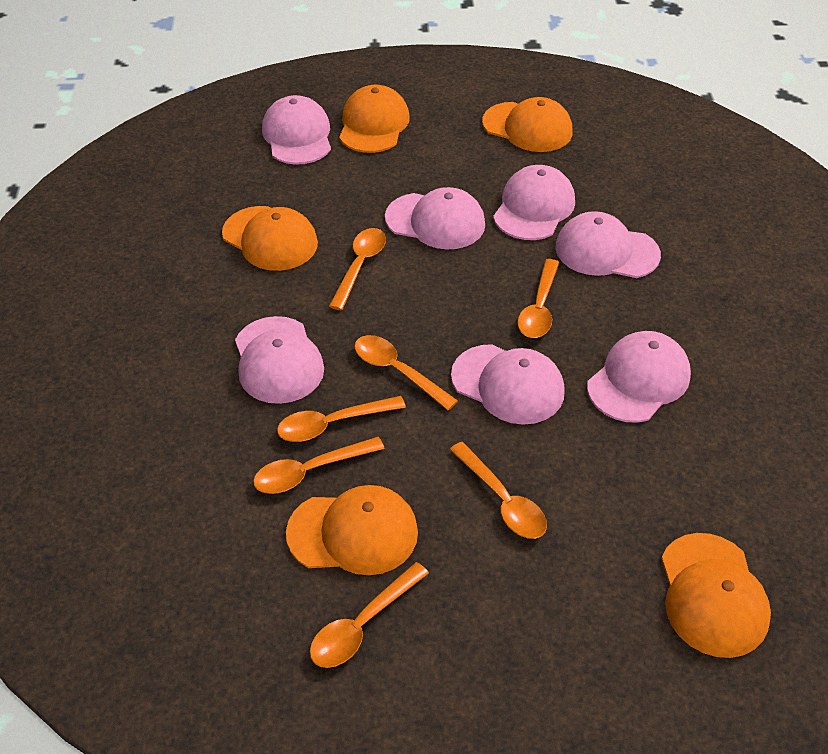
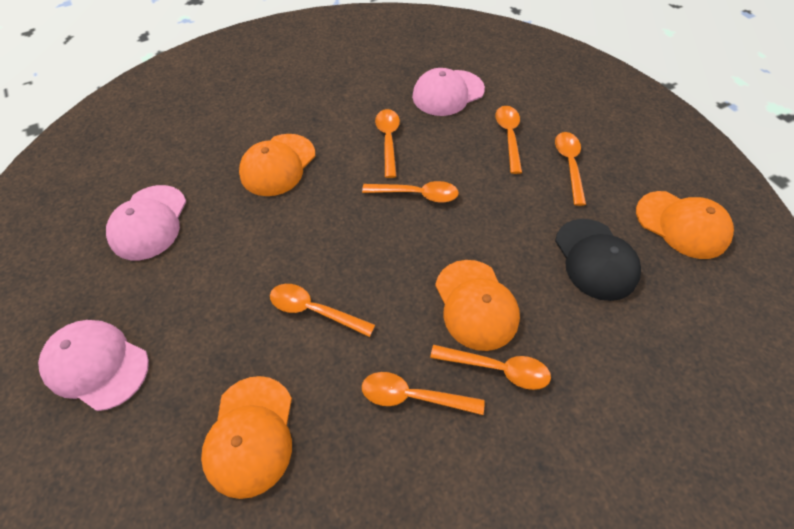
black cap: none = 0 -> [555,219,641,301] = 1
orange cap: [222,206,318,271] [286,485,418,575] [339,85,410,153] [482,97,572,152] [661,533,771,658] = 5 -> [201,376,292,499] [239,134,315,196] [435,260,520,351] [636,191,734,259] = 4
pink cap: [235,316,324,404] [262,95,331,165] [385,187,485,250] [451,344,565,425] [493,165,575,240] [555,211,661,278] [587,331,691,423] = 7 -> [38,320,149,411] [106,185,186,260] [412,68,485,116] = 3

